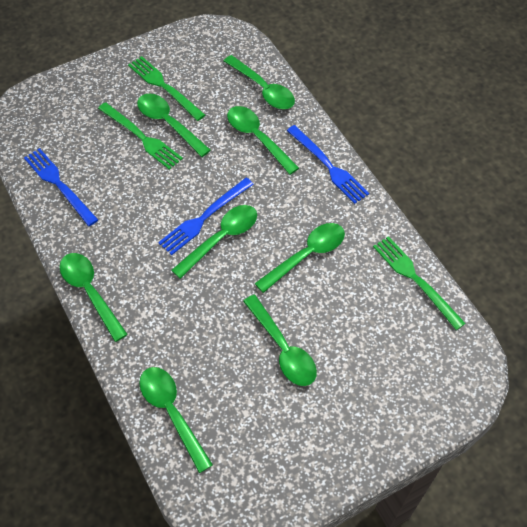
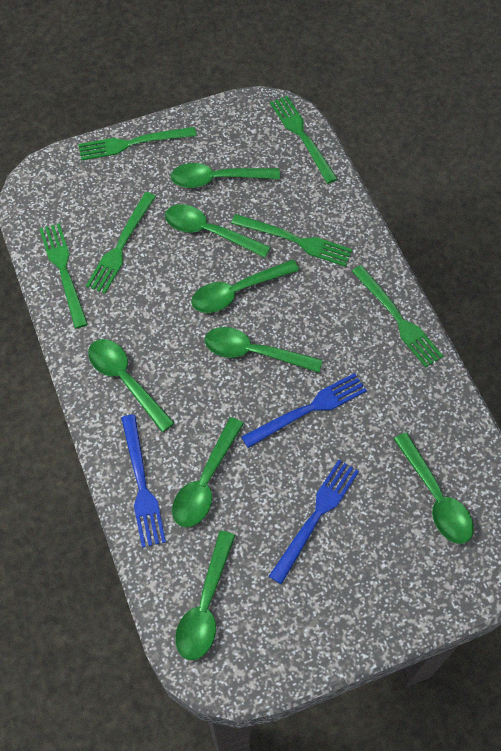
green fork: [98,102,183,170] [128,56,205,121] [373,236,466,330] = 3 -> [40,223,88,329] [78,127,197,161] [86,192,156,294] [231,214,353,266] [270,96,338,184] [352,265,443,368] = 6

